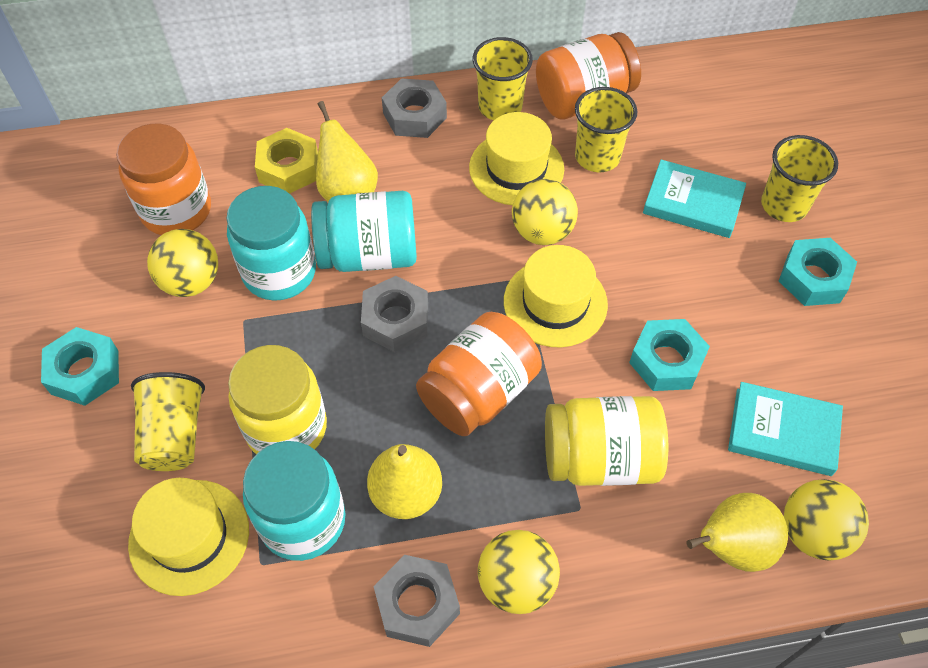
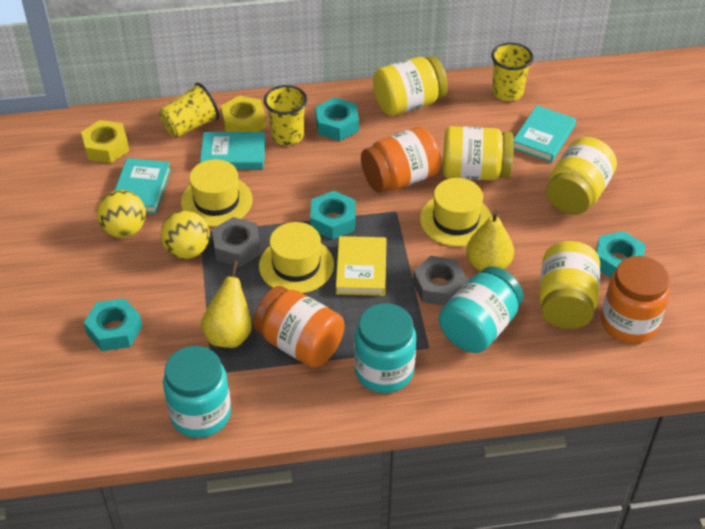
grey nut: [361,276,428,352] [373,555,460,647] [382,78,447,138] = 3 -> [212,217,261,267] [413,256,467,306] = 2
turquoise book: [643,160,746,238] [728,382,843,476] = 2 -> [114,158,171,214] [200,132,266,169] [513,105,576,163] = 3
turquoise nut: [41,327,119,406] [629,319,710,391] [779,238,857,306] = 3 -> [84,298,142,351] [310,191,356,240] [315,97,359,141] [596,231,645,278] = 4
yellow ball: [147,229,218,297] [478,530,560,614] [512,179,578,245] [784,479,869,561] = 4 -> [97,190,146,238] [161,211,210,259] = 2
yellow book: none = 0 -> [336,236,387,296] = 1
yellow cup: [131,372,205,471] [473,37,533,120] [575,87,637,172] [761,135,838,222] = 4 -> [159,83,219,138] [264,85,307,145] [491,43,533,101] = 3
yellow jar: [228,345,327,454] [545,396,668,486] = 2 -> [373,56,448,116] [443,126,514,180] [539,241,600,329] [546,137,617,215] = 4
yellow nut: [255,128,318,194] = 1 -> [81,120,129,163] [221,95,266,132] = 2
yellow pear: [316,101,378,202] [367,444,442,519] [686,493,788,572] = 3 -> [201,261,252,348] [466,210,514,272] = 2

